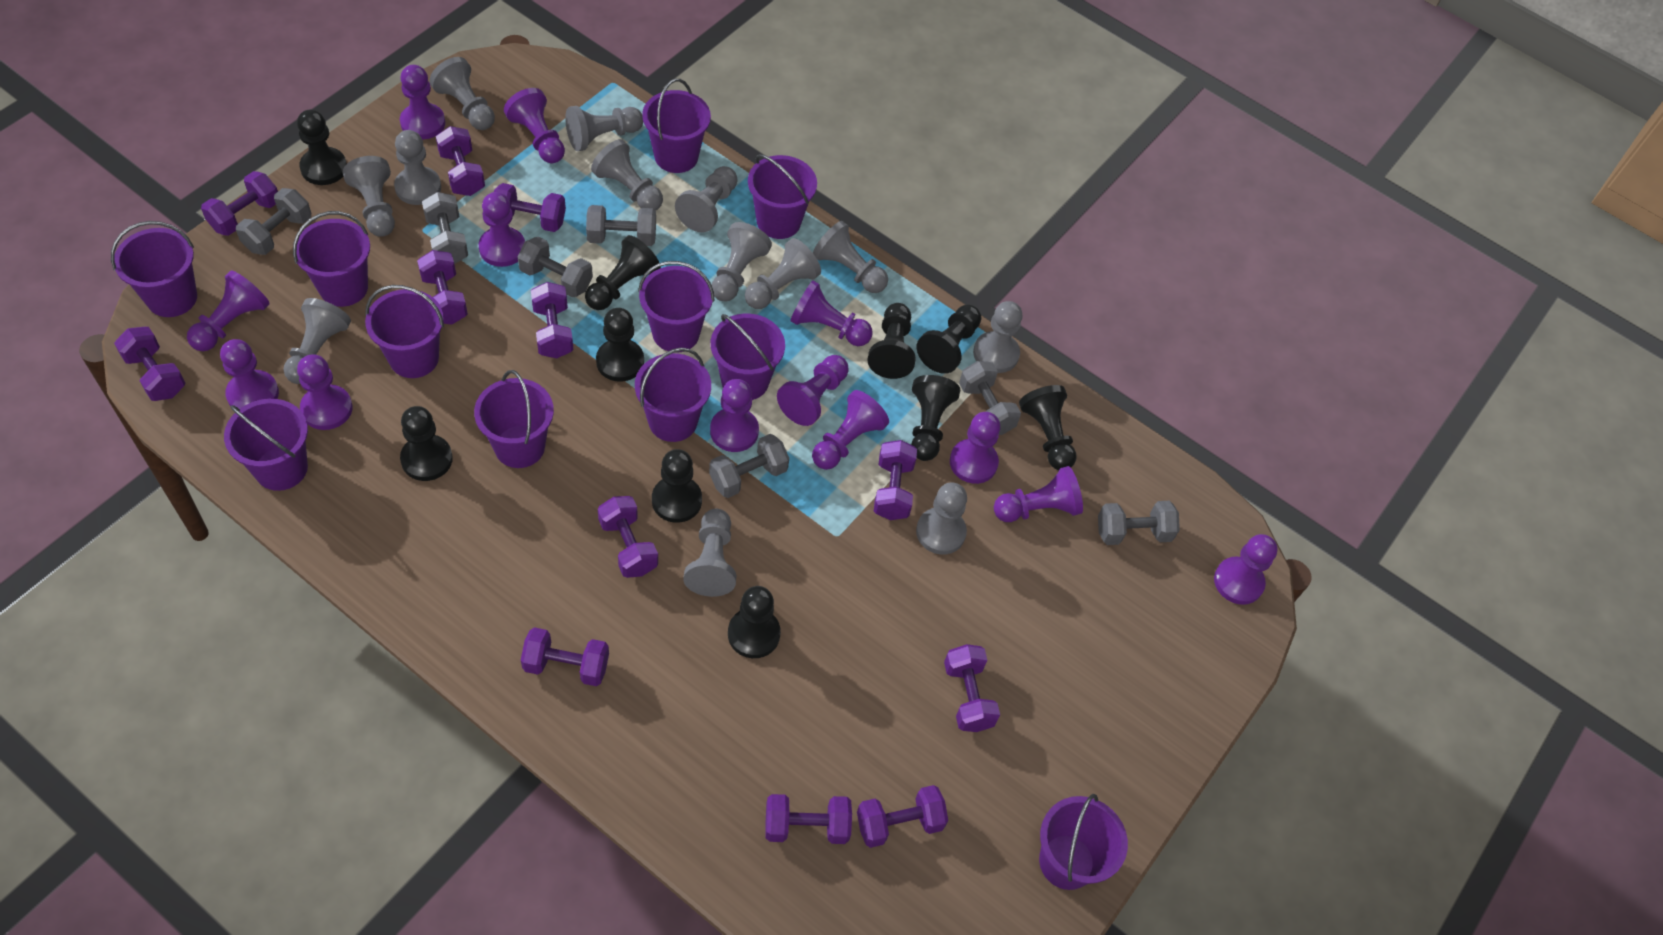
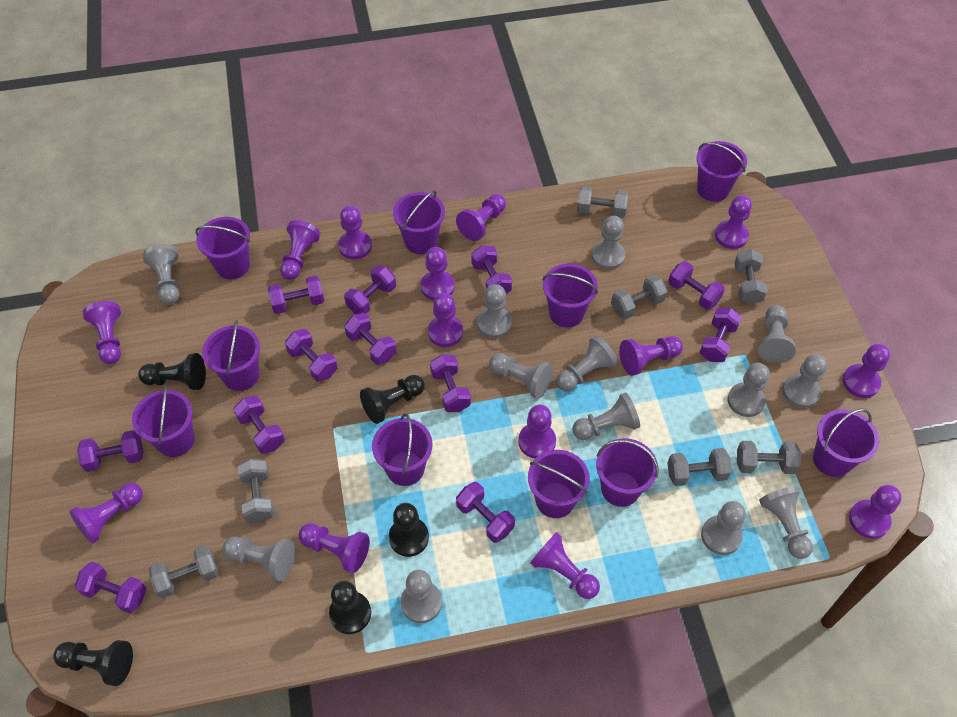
black pawn: [297,110,347,185] [400,406,453,481] [585,235,661,310] [596,308,644,382] [652,449,702,523] [728,586,781,658] [868,303,916,379] [911,375,960,461] [917,305,981,374] [1019,385,1076,470] = 10 -> [53,640,133,686] [138,353,206,390] [329,581,371,634] [360,375,425,424] [389,503,429,557] = 5
purple bucket: [111,221,197,317] [224,399,308,491] [293,211,370,307] [365,285,444,378] [474,370,554,468] [635,348,711,442] [638,261,714,353] [642,79,711,173] [711,313,785,400] [748,154,817,239] [1039,794,1128,890] = 11 -> [132,385,195,457] [195,217,250,279] [202,320,260,391] [372,413,433,486] [393,190,445,254] [528,450,590,518] [543,264,598,327] [596,438,659,507] [697,141,747,202] [813,409,879,477] = 10
purple pawn: [187,270,270,351] [220,339,279,409] [297,355,353,430] [400,65,445,139] [479,192,525,267] [504,88,565,163] [710,379,759,452] [777,355,849,426] [790,280,873,346] [812,390,889,470] [950,412,1000,484] [994,466,1083,522] [1214,534,1278,605] = 13 -> [69,483,143,544] [83,301,121,364] [280,220,321,280] [299,523,370,573] [338,206,372,259] [421,247,455,300] [428,293,463,347] [456,194,506,241] [518,405,556,458] [530,532,600,599] [619,336,683,376] [715,195,752,249] [843,344,890,398] [849,485,902,539] = 14

